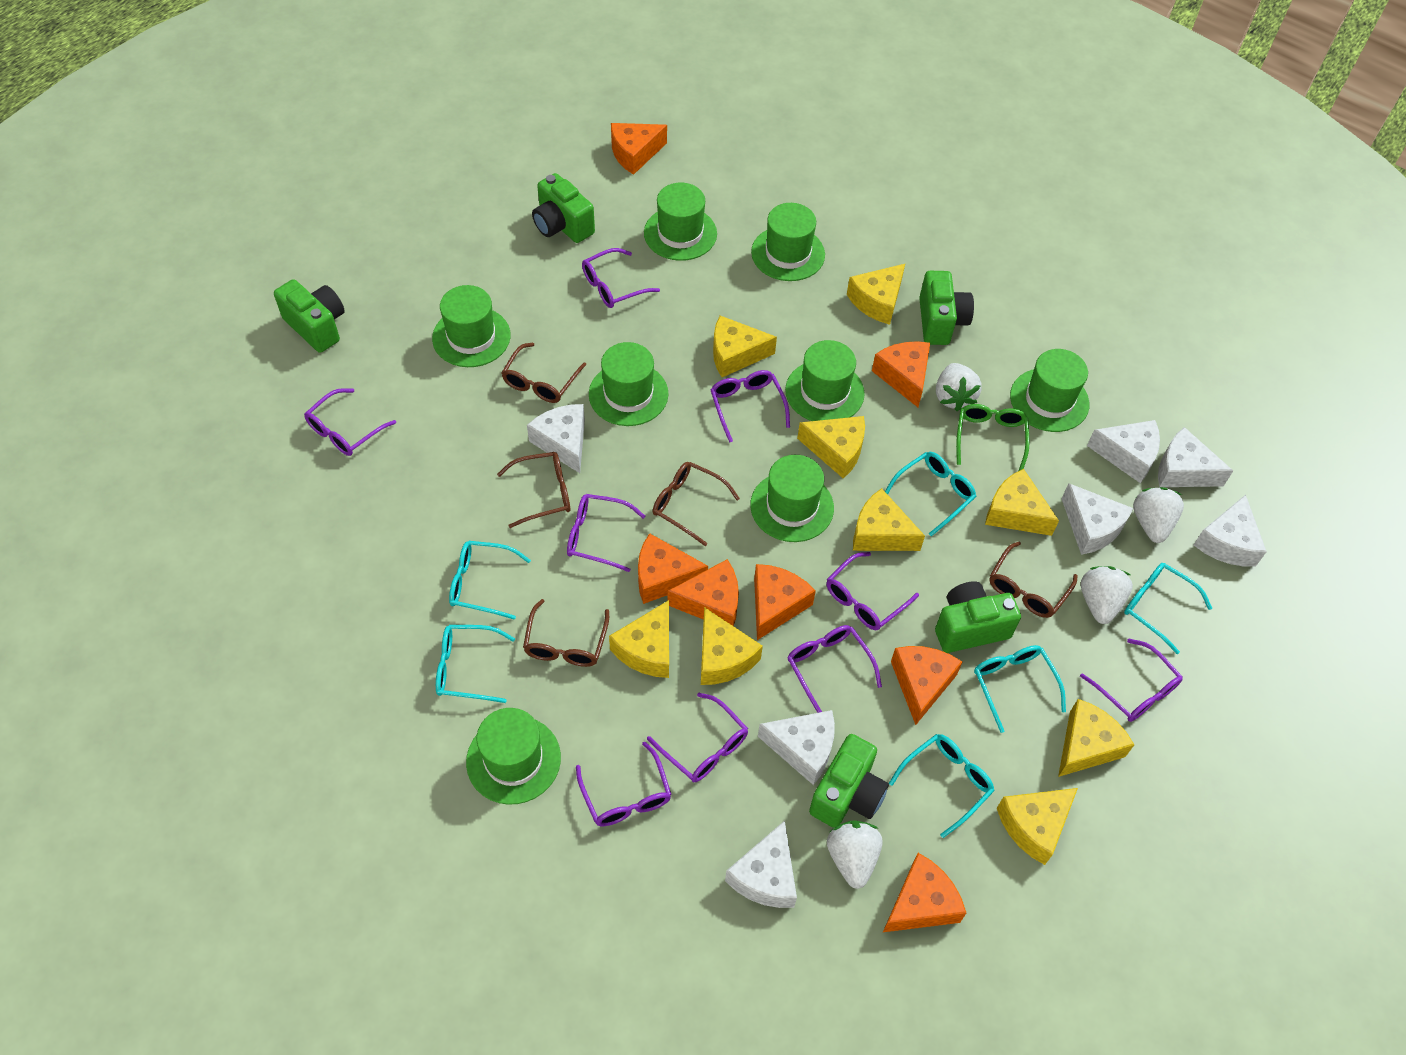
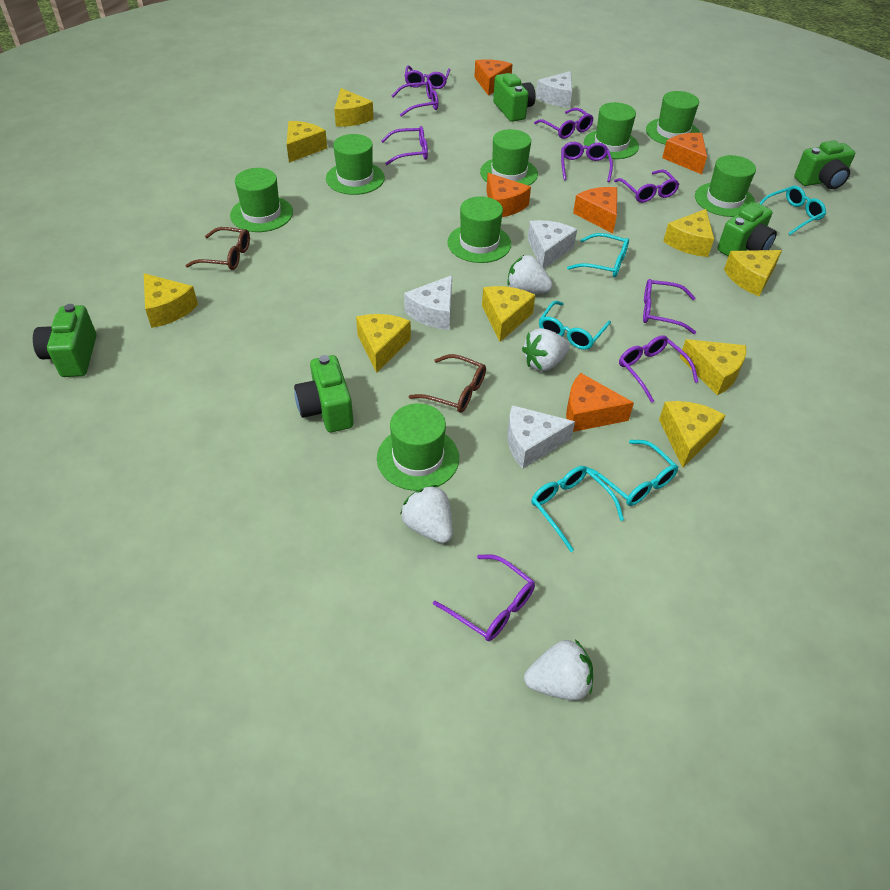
brown glasses: [497,452,570,528] [501,342,586,403] [523,599,609,667] [653,462,740,546] [989,542,1078,618] = 5 -> [185,227,250,270] [409,354,486,413] = 2
green glasses: [956,404,1030,471] = 1 -> none = 0
orange cheese: [611,123,667,175] [638,533,708,604] [668,559,739,626] [754,564,816,640] [872,341,930,407] [883,853,966,932] [891,646,962,725] = 7 -> [474,59,512,96] [486,173,531,217] [566,373,634,432] [573,187,617,233] [662,133,707,174] = 5
turquoise glasses: [436,625,515,703] [449,541,531,620] [885,452,977,536] [889,734,995,838] [974,645,1066,733] [1124,563,1212,654] = 6 -> [531,466,624,552] [539,301,611,350] [567,233,629,277] [586,440,678,506] [759,186,826,235] = 5
white cheese: [527,404,585,473] [725,821,797,908] [758,710,835,785] [1062,483,1133,555] [1087,420,1160,483] [1158,427,1233,487] [1194,494,1267,567] = 7 -> [404,275,452,330] [508,405,575,469] [528,220,577,269] [536,71,572,108] = 4

